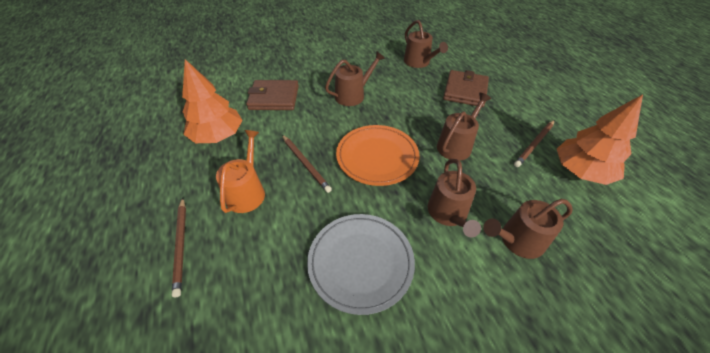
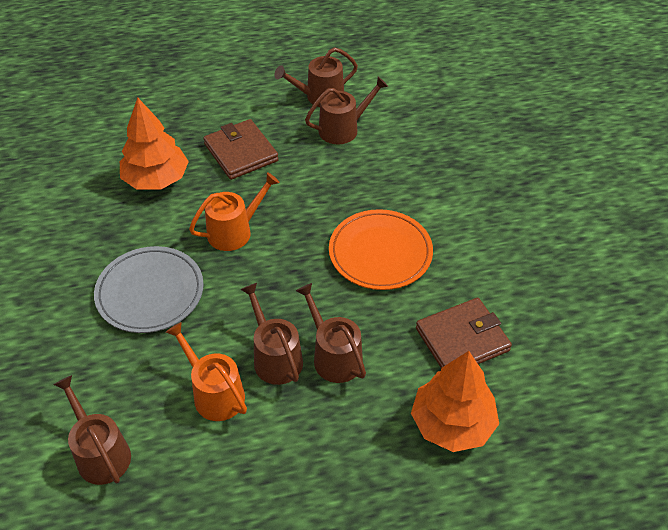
brown pencil: [172,198,186,297] [282,135,332,193] [514,120,555,167] = 3 -> none = 0
orange watering can: [216,130,265,213] = 1 -> [166,322,247,421] [189,172,280,251] = 2

